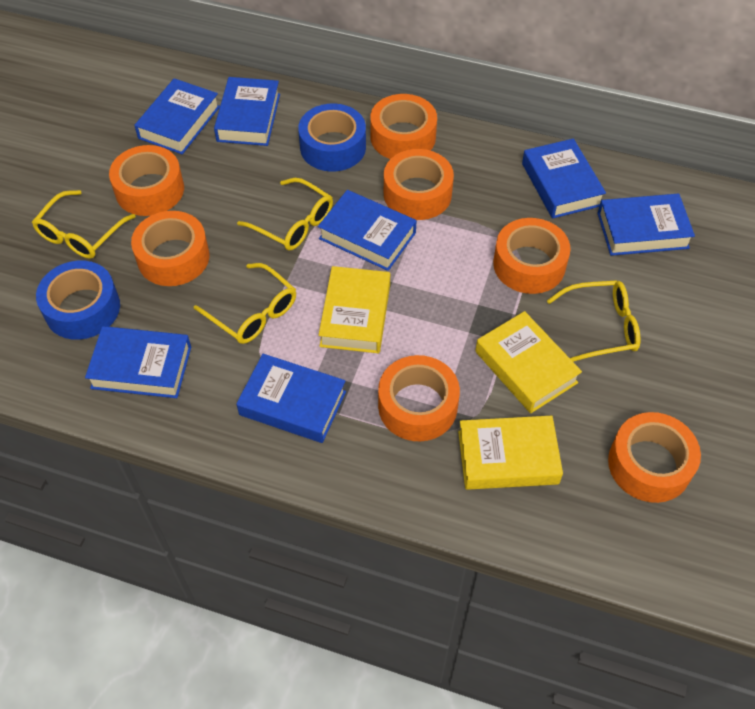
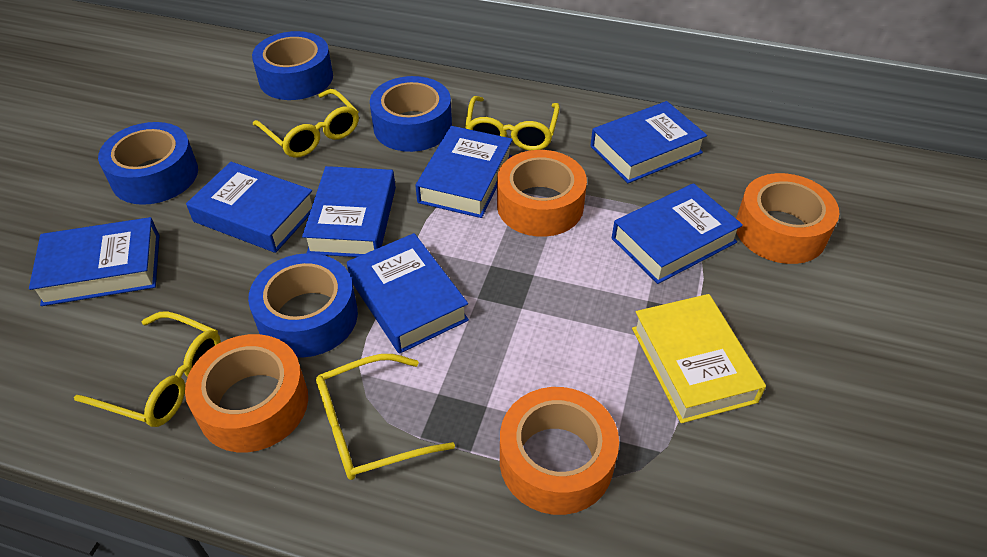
blue tape: [36,261,120,340] [298,103,366,172] = 2 -> [98,122,198,205] [248,253,358,357] [252,31,333,100] [370,76,452,152] = 4
orange tape: [109,145,184,216] [131,211,209,286] [370,94,437,159] [378,355,460,441] [384,149,454,220] [493,218,571,294] [608,412,701,503] = 7 -> [185,334,308,452] [497,150,587,237] [500,387,619,515] [736,173,839,264] = 4
yellow book: [319,266,390,353] [458,416,563,490] [475,311,582,413] = 3 -> [632,294,766,423] = 1

